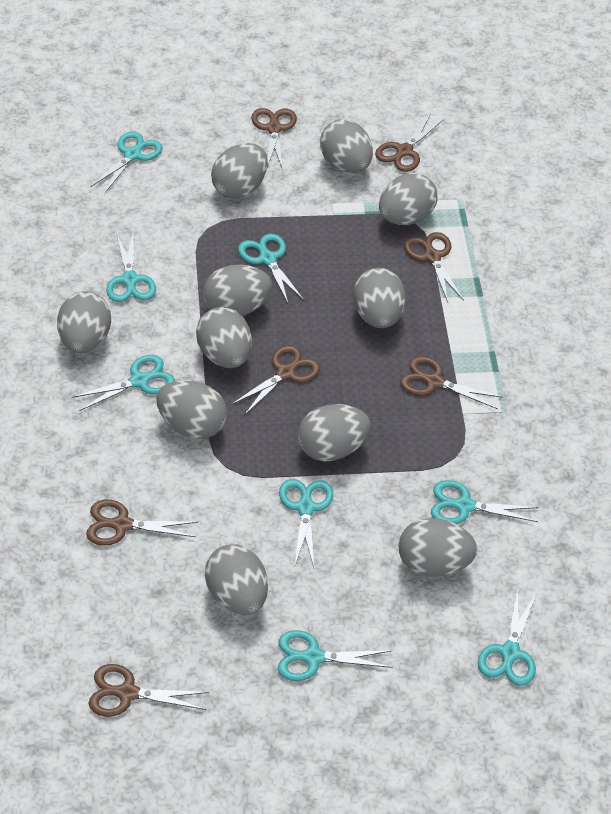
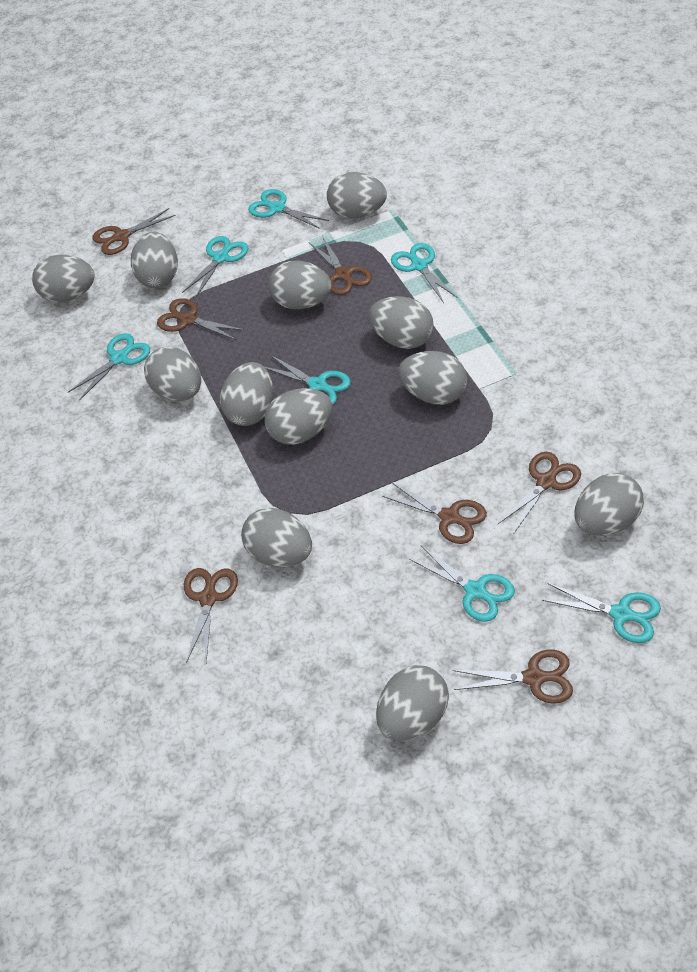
grey egg: [57,291,111,353] [156,380,227,439] [196,307,252,368] [203,265,272,316] [205,544,268,615] [211,143,268,199] [298,404,371,461] [320,119,373,173] [353,268,406,328] [379,173,437,225] [398,518,477,577] = 11 -> [32,255,95,302] [131,232,178,288] [144,346,201,401] [220,362,273,426] [241,508,312,567] [265,388,333,445] [268,261,332,309] [327,172,387,218] [369,296,434,349] [376,665,449,741] [398,351,467,405] [574,473,644,535] = 12
turquoise scissors: [71,355,175,411] [90,131,163,194] [106,232,156,302] [238,234,304,303] [278,630,393,681] [279,479,334,567] [431,480,539,524] [478,587,537,686] = 8 -> [67,333,150,401] [182,236,248,298] [248,189,329,229] [265,354,351,405] [391,243,458,303] [409,546,515,622] [542,583,661,643] = 7

